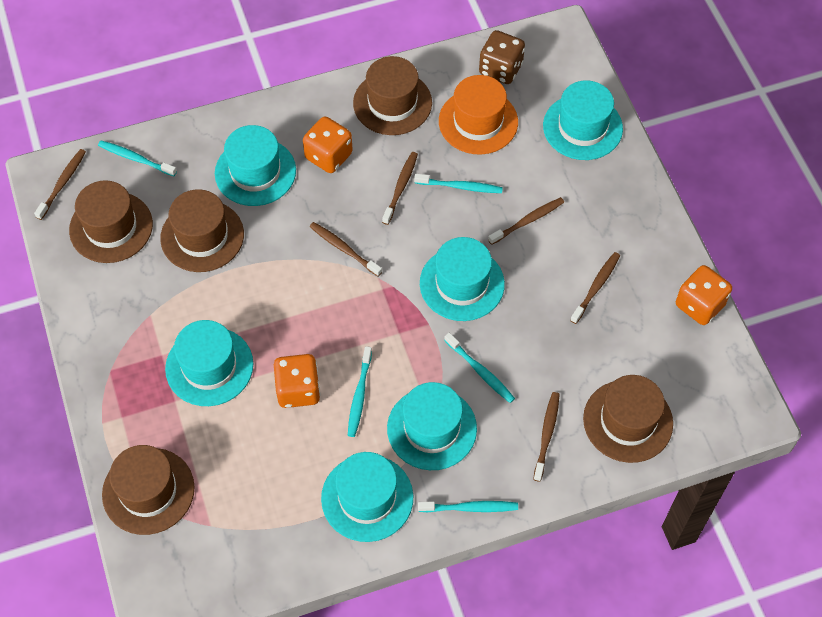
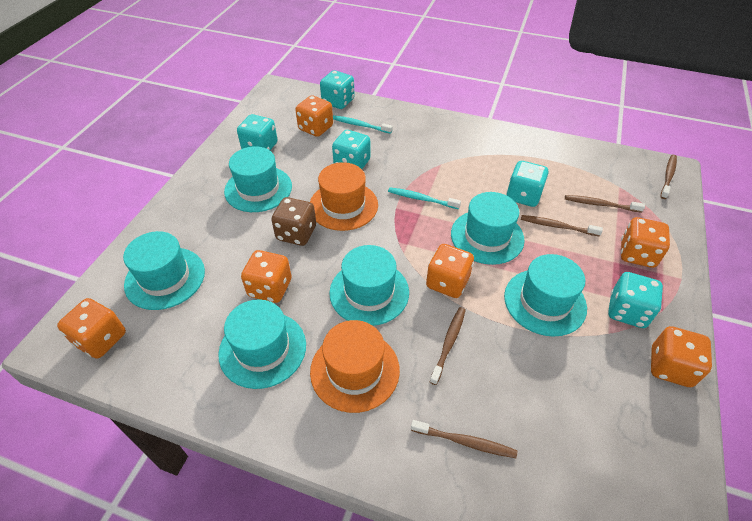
brown hat: [69,180,153,263] [102,445,195,535] [160,189,244,272] [353,56,432,135] [583,375,673,463] = 5 -> none = 0
brown toothbrush: [34,149,86,220] [309,222,382,276] [382,152,418,225] [488,197,564,245] [533,392,560,482] [570,252,620,324] = 6 -> [411,420,517,458] [430,307,466,385] [521,215,603,237] [565,195,645,213] [661,155,677,199] = 5
orange dice: [274,354,320,408] [303,116,353,173] [676,265,732,325] = 3 -> [57,298,126,359] [241,250,291,303] [295,95,333,137] [426,244,474,298] [621,217,670,268] [651,326,712,387] = 6
orange hat: [439,75,518,155] = 1 -> [310,162,378,231] [310,320,400,413] = 2
turquoise dice: none = 0 -> [237,114,278,150] [320,70,355,109] [332,130,371,169] [506,161,549,207] [608,272,663,328] = 5
turquoise toothbrush: [98,140,177,176] [348,346,372,437] [414,174,503,193] [418,501,518,512] [444,333,515,403] = 5 -> [333,115,393,134] [388,187,461,209] = 2

